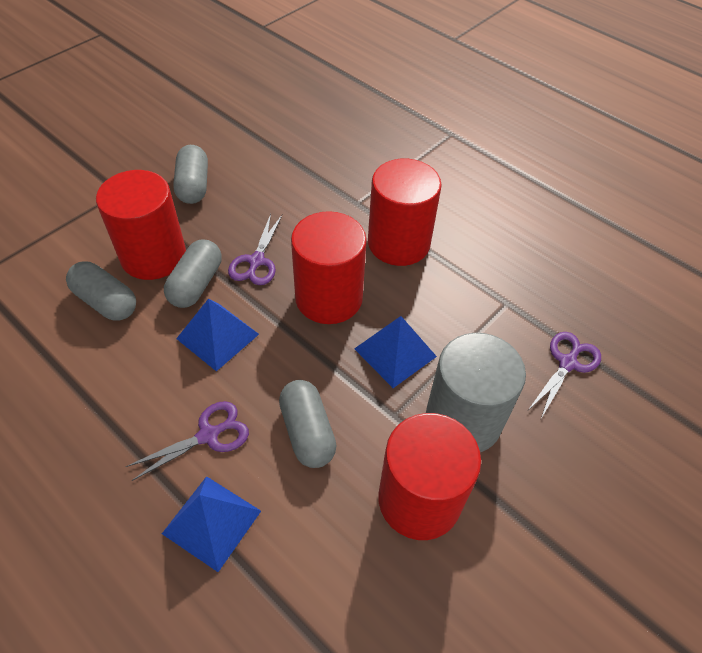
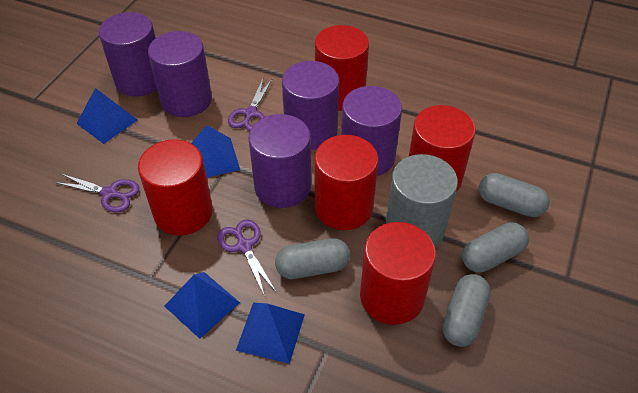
blue pyramid: [162,476,261,572] [176,299,259,371] [354,316,437,388] = 3 -> [77,88,137,144] [165,272,240,339] [191,125,240,177] [236,303,305,364] = 4
purple cylinder: none = 0 -> [99,12,157,96] [148,31,212,117] [248,114,311,208] [282,61,339,150] [341,86,402,176] = 5
red cylinder: [96,170,186,280] [291,211,367,324] [368,159,442,266] [378,413,481,540] = 4 -> [138,139,213,236] [314,135,378,230] [315,25,369,111] [360,222,436,325] [409,105,475,191] = 5

